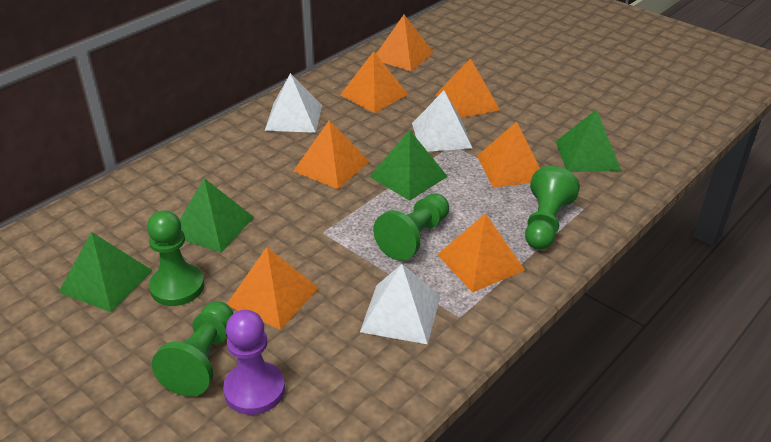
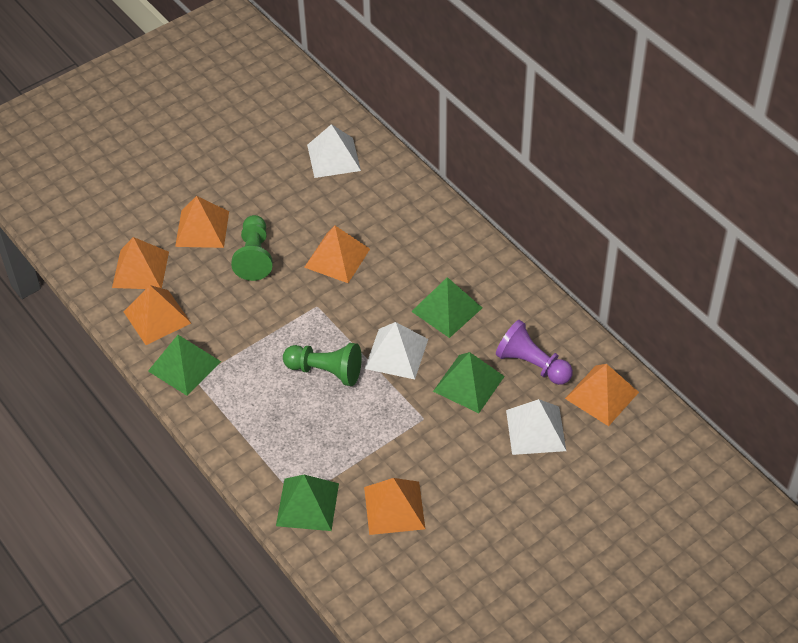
green pawn: [147,210,204,306] [152,301,233,396] [373,193,449,261] [525,166,580,250] = 4 -> [231,215,273,281] [283,343,362,386] = 2
orange pyramid: [227,247,318,330] [294,120,369,189] [340,51,408,113] [376,15,434,71] [435,58,500,118] [437,213,525,293] [477,122,540,188] = 7 -> [112,237,169,289] [123,285,191,345] [175,196,229,248] [304,225,370,283] [364,478,425,535] [565,364,639,426] = 6

